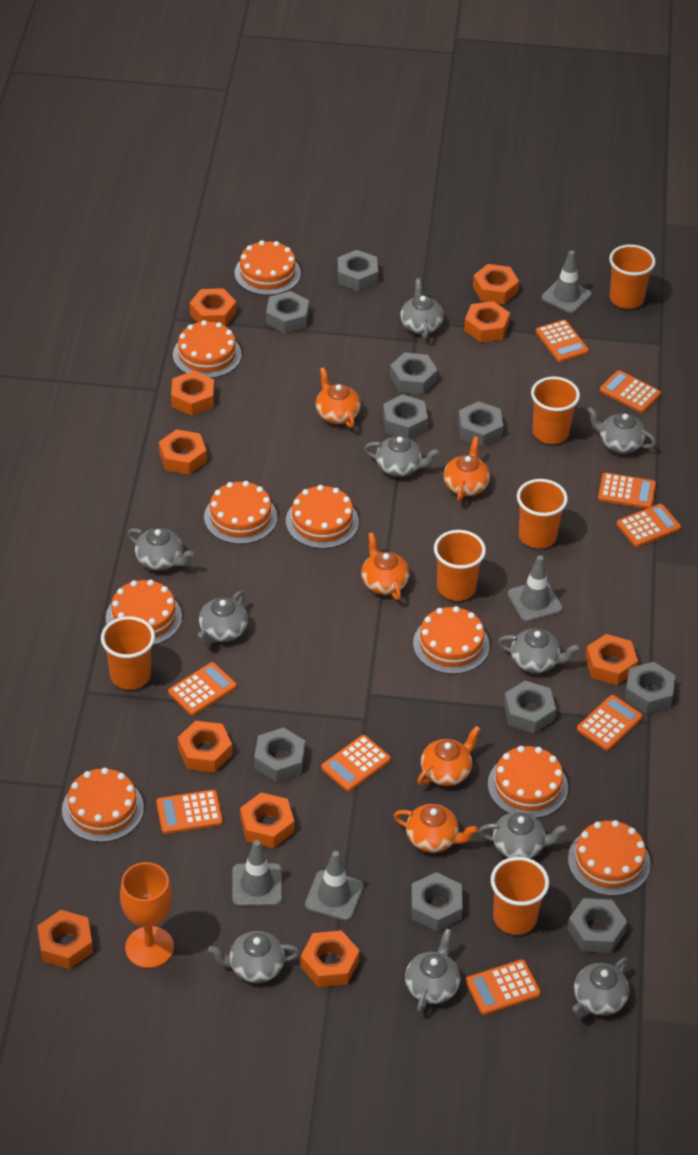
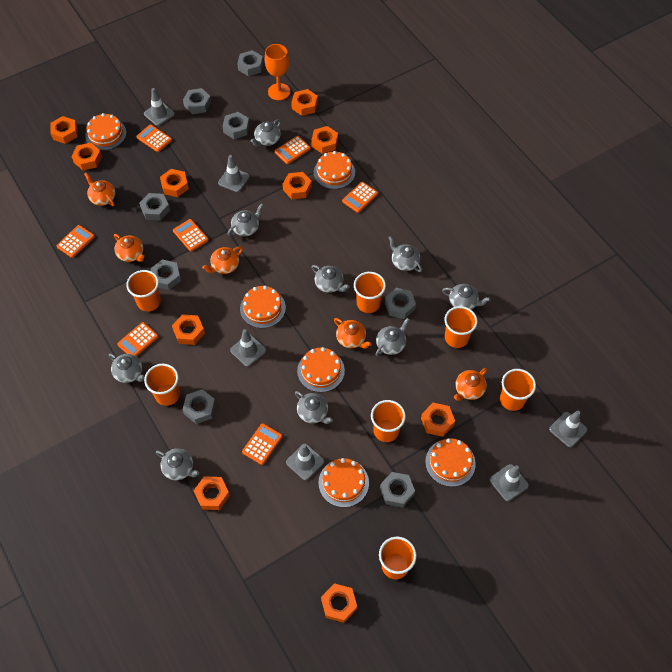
grey nut: [254,727,305,782] [266,291,309,334] [337,250,378,291] [383,394,428,439] [390,352,438,394] [411,872,463,931] [458,401,503,447] [504,681,556,733] [567,898,627,953] [625,662,675,714] = 10 -> [139,193,170,221] [150,259,181,290] [182,389,216,424] [183,88,211,114] [222,112,250,139] [237,50,263,76] [380,472,415,508] [385,288,416,319] = 8
grey teapot: [128,528,194,570] [198,591,248,645] [208,931,300,983] [364,436,439,477] [400,278,444,339] [405,928,460,1013] [478,812,567,859] [498,629,580,673] [572,957,629,1017] [587,407,656,453] = 10 -> [109,354,145,383] [156,449,200,480] [228,203,264,236] [251,119,281,147] [295,391,333,424] [311,265,350,293] [375,318,410,356] [388,236,422,272] [442,284,491,310] = 9
grey traffic cone: [232,840,282,906] [305,851,364,921] [508,555,563,622] [541,250,592,313] = 4 -> [144,88,175,126] [218,155,250,192] [230,329,266,367] [286,444,324,480] [490,464,529,501] [549,411,587,447] = 6
orange cake: [62,768,144,842] [106,580,182,645] [173,320,242,378] [204,481,277,544] [235,240,301,295] [286,485,359,549] [413,606,490,674] [488,746,568,818] [568,820,651,896] = 9 -> [85,113,127,150] [240,286,286,328] [297,347,345,392] [314,151,355,189] [318,458,369,507] [425,438,476,487] = 6
orange calculator: [156,790,223,834] [168,662,237,716] [321,735,391,791] [466,959,541,1015] [536,320,589,362] [577,695,643,751] [598,473,656,509] [600,370,661,413] [617,504,681,547] = 9 -> [56,225,95,258] [117,322,159,356] [136,124,172,152] [173,219,209,252] [242,423,282,465] [275,136,311,164] [342,182,378,213] = 7
orange cup: [101,616,155,690] [434,530,486,601] [491,857,549,935] [517,479,568,549] [531,377,580,444] [609,244,656,309] = 6 -> [126,270,161,311] [144,364,180,406] [354,272,386,313] [371,400,406,442] [379,537,417,579] [445,306,477,348] [500,369,536,411] = 7

